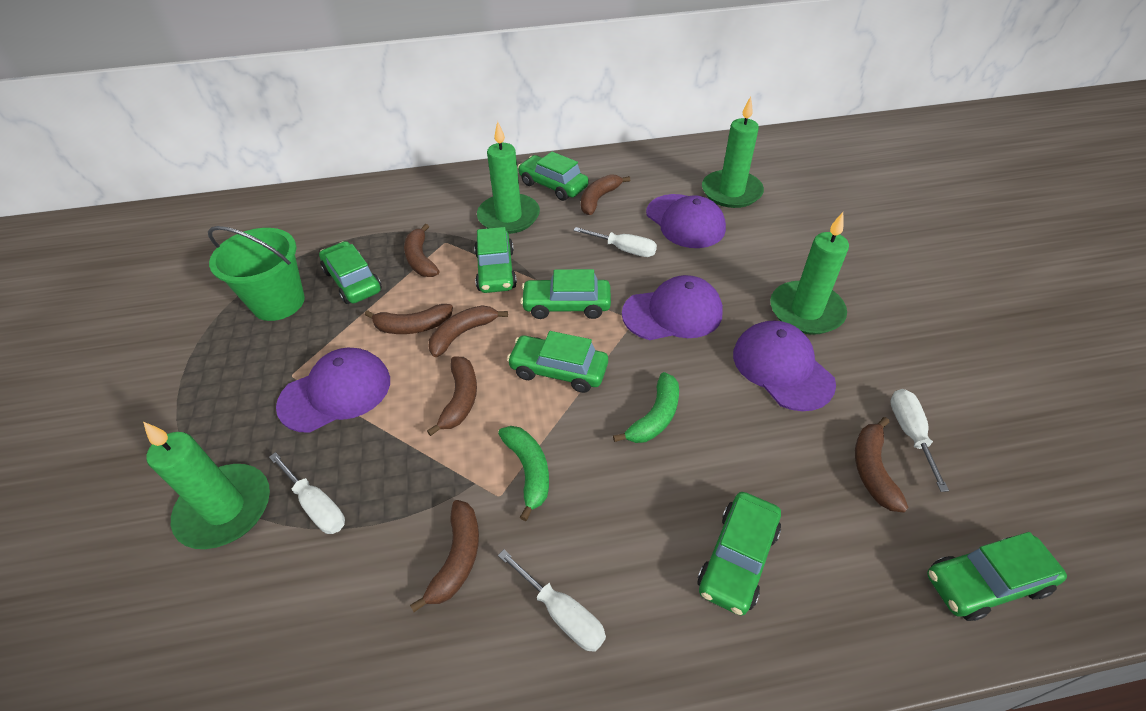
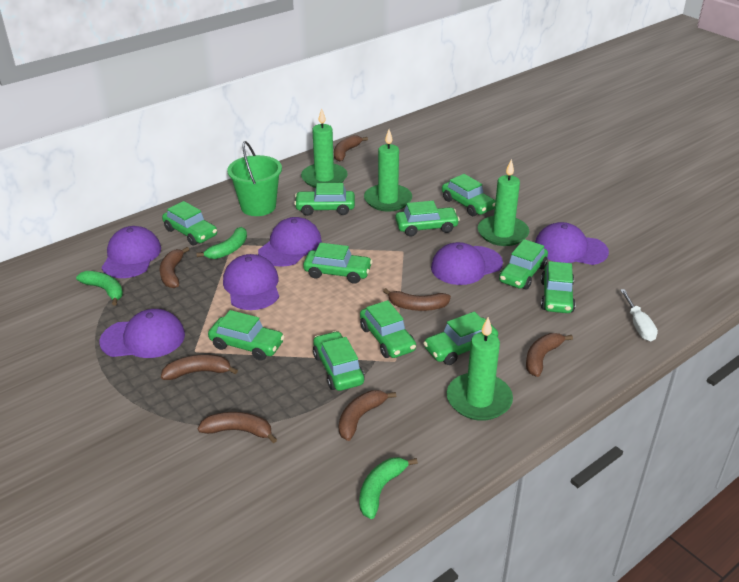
green banana: [498,426,549,521] [613,372,679,443] = 2 -> [76,271,123,306] [196,227,247,259] [360,457,418,519] = 3
green car: [319,241,382,304] [474,227,517,293] [507,331,608,393] [518,152,589,201] [520,269,611,319] [698,492,781,616] [927,532,1067,621] = 7 -> [162,201,217,246] [208,310,285,361] [294,183,355,216] [303,243,373,284] [313,331,365,391] [360,300,416,358] [395,201,460,236] [423,312,498,365] [442,174,495,216] [499,239,548,289] [541,261,576,313] = 11
purple cap: [276,348,390,433] [622,275,723,340] [646,194,726,248] [733,321,836,411] = 4 -> [99,309,185,358] [101,226,161,278] [223,254,279,310] [258,217,322,267] [431,242,503,285] [535,222,609,265] = 6
white screwdriver: [269,452,345,534] [498,550,606,652] [573,227,657,257] [890,389,949,492] = 4 -> [620,289,658,341] = 1

